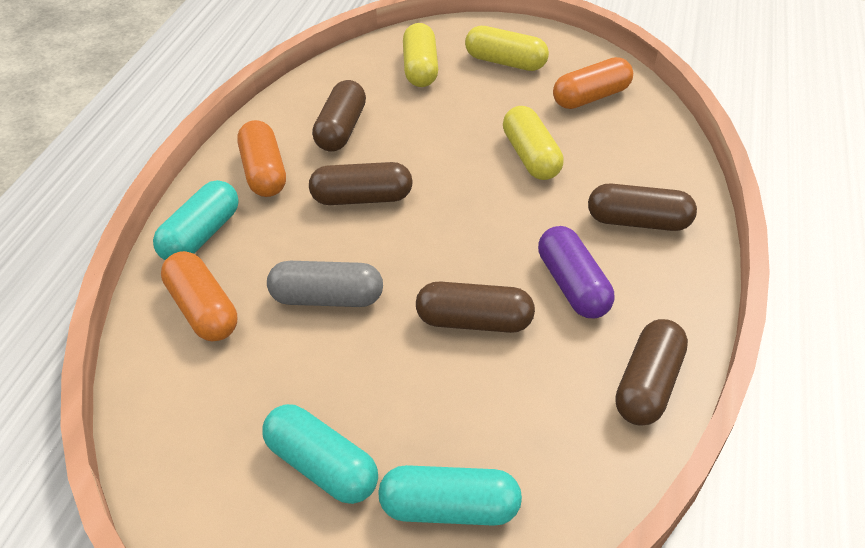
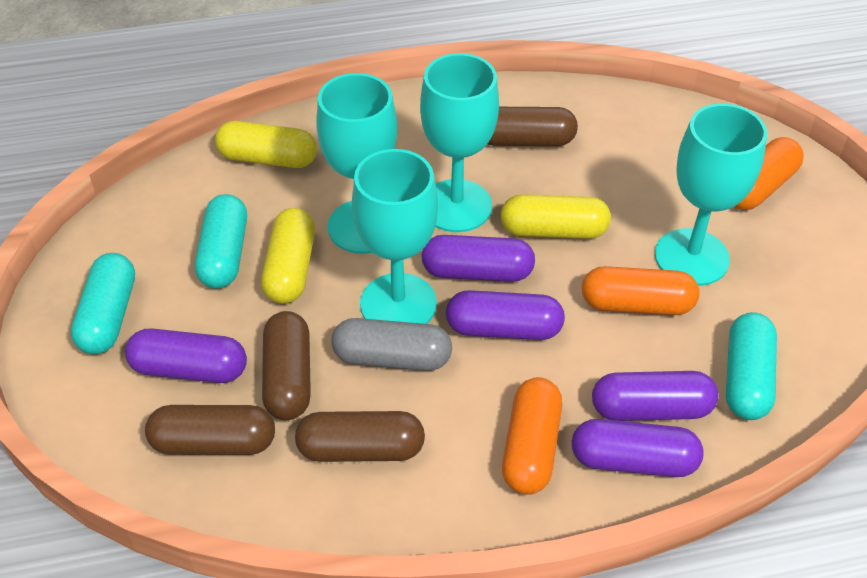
brown capsule: [309,162,413,205] [312,80,366,152] [416,281,535,333] [588,183,697,231] [615,319,688,426] = 5 -> [145,405,275,455] [262,311,311,420] [295,411,425,462] [488,107,578,146] = 4
purple capsule: [538,226,614,318] = 1 -> [125,328,247,383] [421,235,535,282] [446,290,565,340] [572,419,704,477] [592,371,719,421] = 5
turquoise goblet: none = 0 -> [316,73,397,254] [352,149,438,324] [420,53,499,232] [655,103,767,286] = 4

